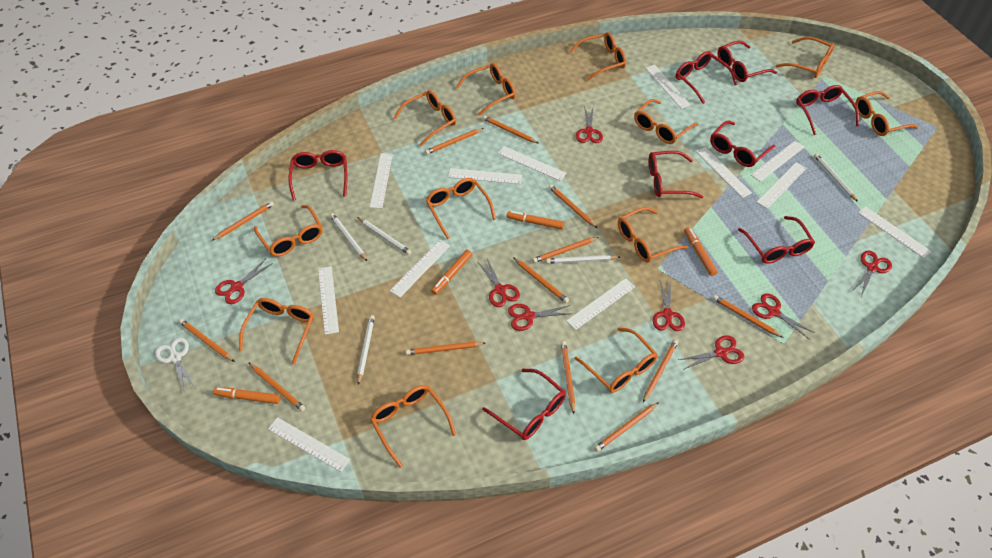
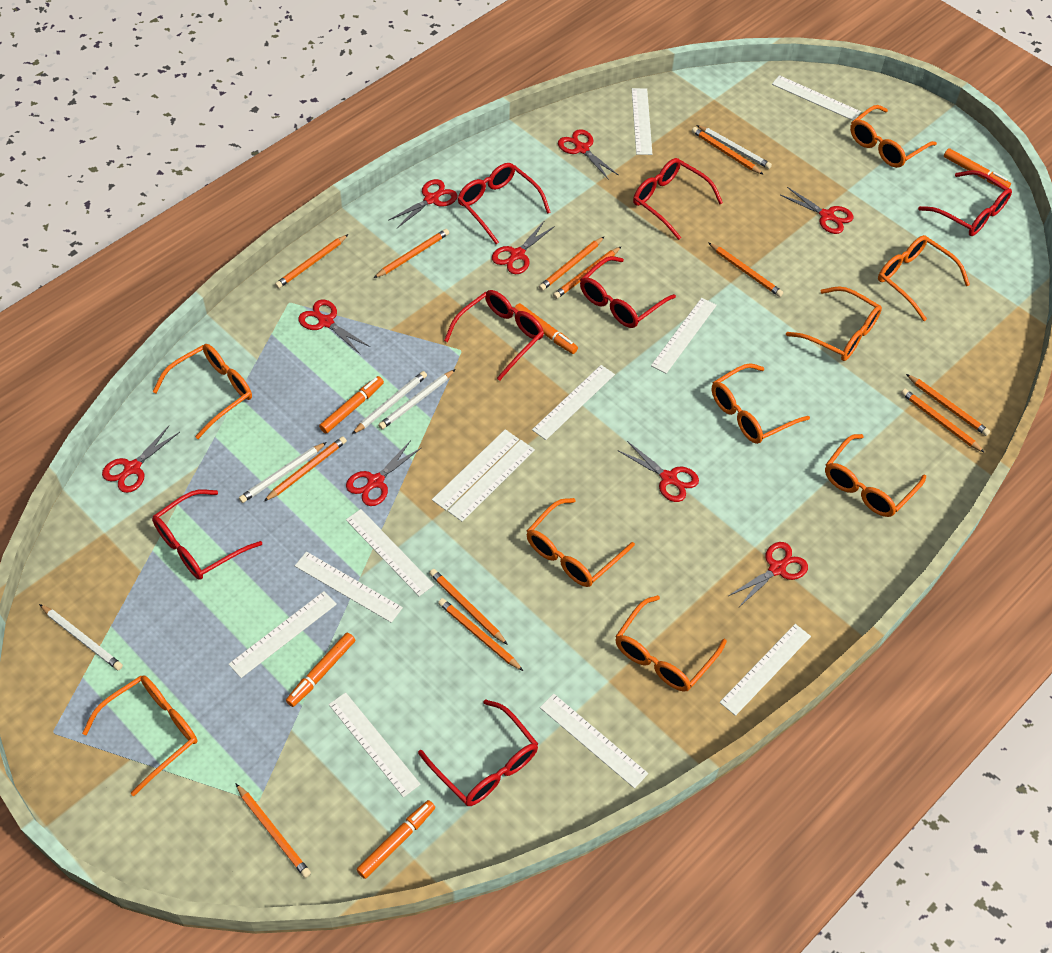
orange glasses: [239,298,314,364] [254,205,323,257] [370,385,456,468] [394,90,456,146] [426,178,496,239] [456,63,516,116] [569,32,626,81] [574,327,658,393] [618,207,687,263] [634,99,699,144] [776,37,835,78] [855,91,919,136] = 12 -> [82,676,197,796] [153,344,252,439] [526,498,635,587] [615,595,727,692] [712,363,810,444] [786,286,882,361] [825,434,926,517] [850,105,937,168] [878,235,970,321] = 9
orange marker: [213,387,280,404] [431,250,472,295] [507,211,564,229] [684,227,717,276] = 4 -> [286,633,355,707] [319,376,384,433] [356,800,435,879] [515,303,578,354] [944,148,1011,188] = 5
orange pencil: [179,319,235,362] [211,201,274,241] [248,362,306,412] [406,341,485,355] [425,128,484,154] [483,116,538,143] [513,257,569,303] [532,237,599,263] [549,185,597,228] [561,341,575,414] [594,402,659,452] [643,339,678,402] [713,295,784,338] = 13 -> [235,783,311,878] [264,436,347,501] [275,234,348,289] [374,229,449,278] [429,569,508,645] [438,598,523,671] [539,237,604,291] [553,247,621,299] [692,127,764,175] [708,242,783,297] [901,389,985,453] [906,374,990,436] = 12
red glasses: [288,150,347,201] [482,369,566,440] [649,151,703,198] [676,51,737,104] [710,120,776,167] [717,41,777,82] [738,216,815,264] [796,85,859,135] = 8 -> [152,489,262,580] [418,699,538,806] [444,290,544,381] [457,163,551,244] [580,256,676,328] [633,158,723,240] [918,170,1012,236] = 7
red scissors: [215,259,273,304] [477,259,520,307] [508,304,571,331] [576,105,603,143] [652,279,685,331] [678,335,744,370] [752,293,815,340] [851,250,892,297] = 8 -> [102,426,180,493] [298,300,370,354] [346,440,421,506] [388,179,458,228] [492,220,555,274] [558,129,618,180] [619,441,699,502] [729,542,808,607] [780,187,854,234] = 9
white scissors: [155,338,196,392] = 1 -> none = 0

